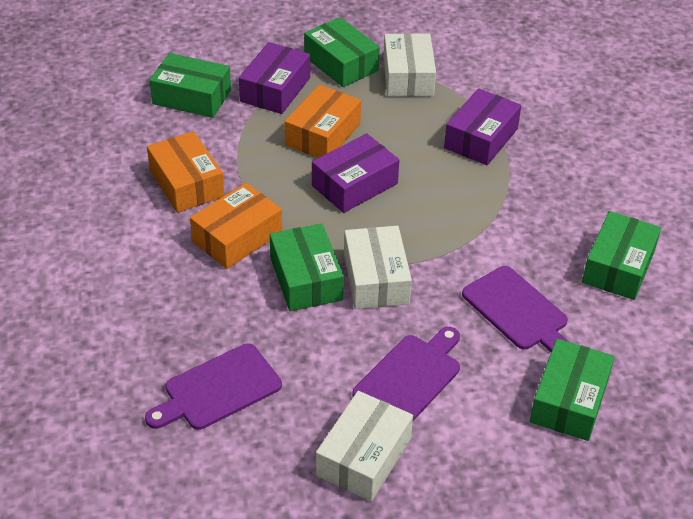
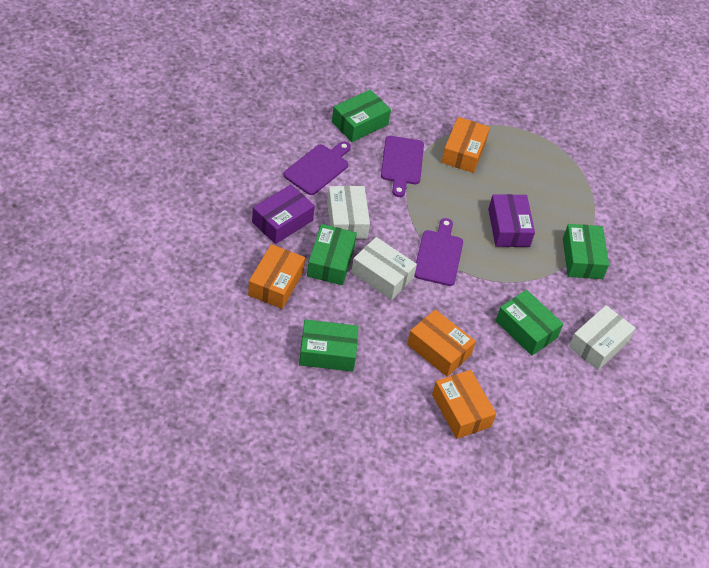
orange box: [147,131,224,213] [190,183,282,269] [284,85,361,158] = 3 -> [248,244,305,309] [407,309,476,377] [432,370,496,439] [441,117,490,173] = 4
purple box: [239,42,310,114] [312,133,399,213] [444,88,521,165] = 3 -> [252,184,315,244] [488,194,535,247] = 2

